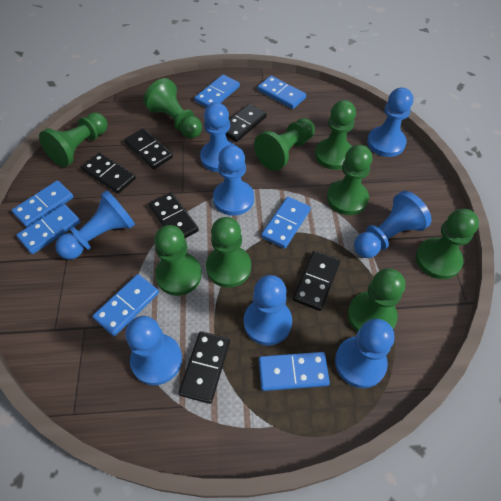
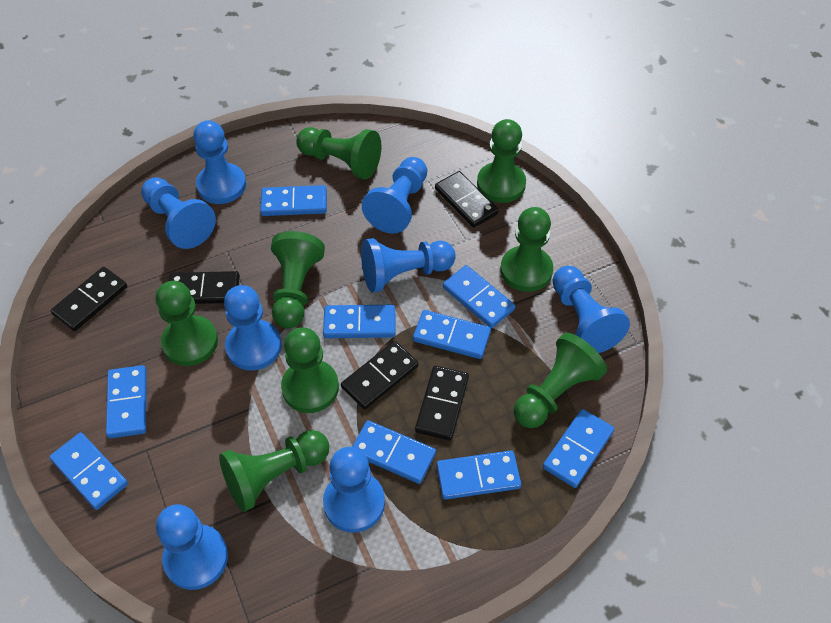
black domino: [81,153,136,194] [124,128,173,169] [149,192,199,238] [179,331,230,404] [225,103,267,142] [293,251,340,311] = 6 -> [51,267,127,331] [169,271,240,304] [341,341,419,410] [415,366,469,440] [435,171,499,228] = 5
blue domino: [12,180,73,227] [16,204,81,254] [93,274,159,336] [194,74,240,107] [258,76,306,109] [259,352,330,391] [261,197,311,249] = 7 -> [49,432,128,510] [106,365,146,439] [260,185,327,216] [323,305,395,338] [352,420,436,484] [413,310,491,359] [437,450,521,500] [443,265,515,328] [543,409,614,488] = 9
green pawn: [39,112,108,167] [144,78,202,138] [154,225,202,296] [206,217,251,288] [254,118,315,171] [315,100,356,170] [327,145,372,215] [348,268,405,332] [416,209,479,279] = 9 -> [156,281,218,366] [219,430,329,512] [271,231,325,328] [281,327,339,413] [296,127,381,179] [477,119,526,203] [500,207,553,292] [514,333,607,428] = 8

